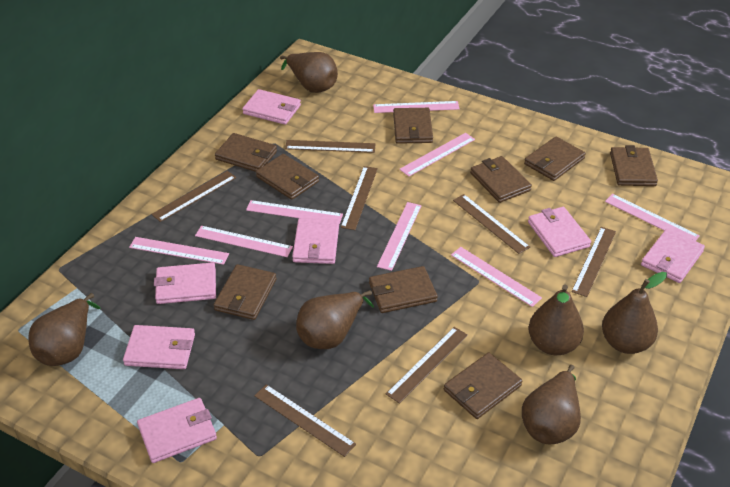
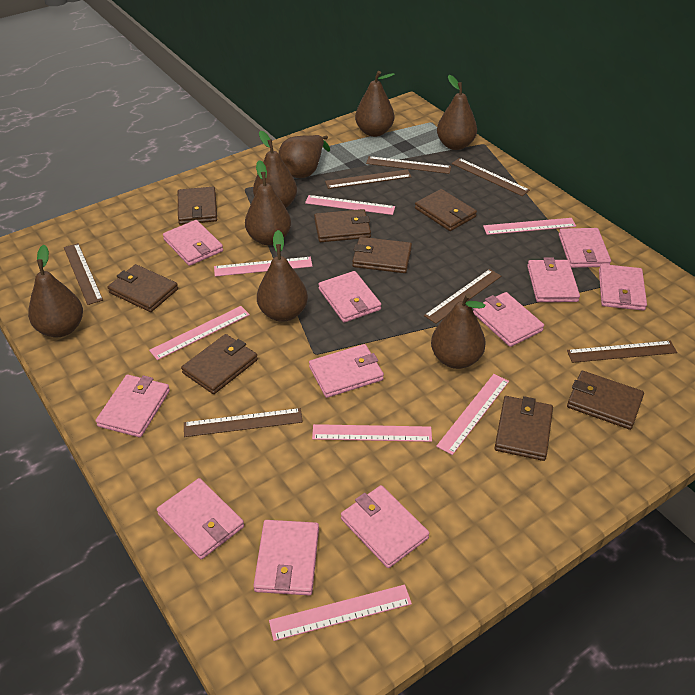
brown pear: [29,293,100,366] [280,52,338,93] [296,290,374,349] [522,365,581,444] [528,285,584,355] [602,272,667,354] = 6 -> [28,245,83,338] [245,160,291,245] [253,131,297,208] [257,230,308,322] [279,135,330,178] [355,71,395,137] [431,293,486,369] [437,75,477,150] = 8
brown wallet: [214,264,276,320] [215,133,277,172] [256,154,319,200] [369,266,438,313] [393,108,433,144] [444,352,522,419] [470,156,532,203] [524,137,586,181] [610,145,658,186] = 9 -> [107,264,178,312] [178,187,217,225] [181,334,258,394] [314,209,371,242] [352,237,412,273] [415,189,477,231] [495,396,553,461] [567,371,644,430] = 8
pink ruler: [129,237,229,265] [195,226,293,257] [246,200,343,224] [373,101,460,113] [377,202,422,271] [399,133,475,176] [451,247,542,307] [605,194,700,241] = 8 -> [149,306,250,360] [214,257,313,277] [269,585,412,641] [305,195,395,215] [312,424,432,442] [436,374,509,455] [483,218,576,235] = 7
pink wallet: [123,325,195,369] [137,398,217,463] [154,263,216,304] [242,89,301,125] [292,218,339,264] [528,207,591,257] [641,229,705,283] = 7 -> [96,375,170,437] [157,478,244,559] [163,220,223,266] [253,520,319,595] [309,344,384,398] [318,271,381,323] [341,485,429,568] [473,292,544,347] [527,257,580,302] [559,228,611,268] [599,264,647,311] = 11

